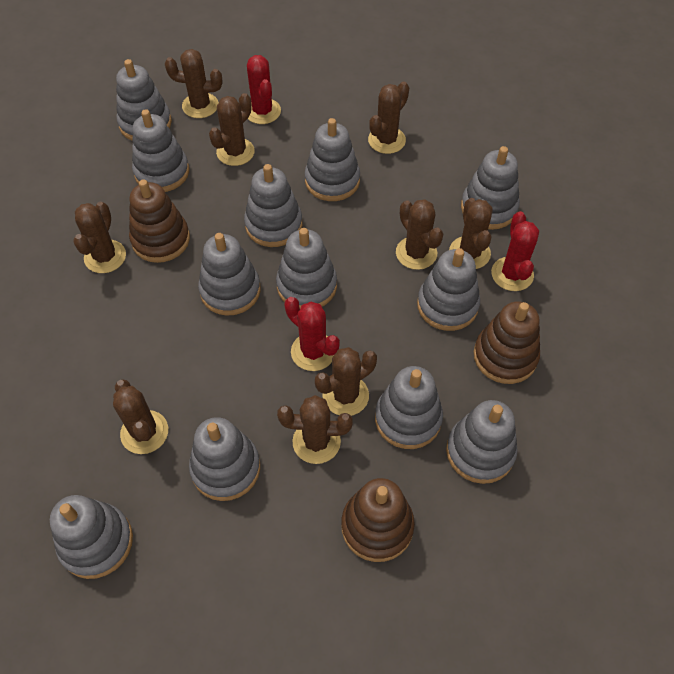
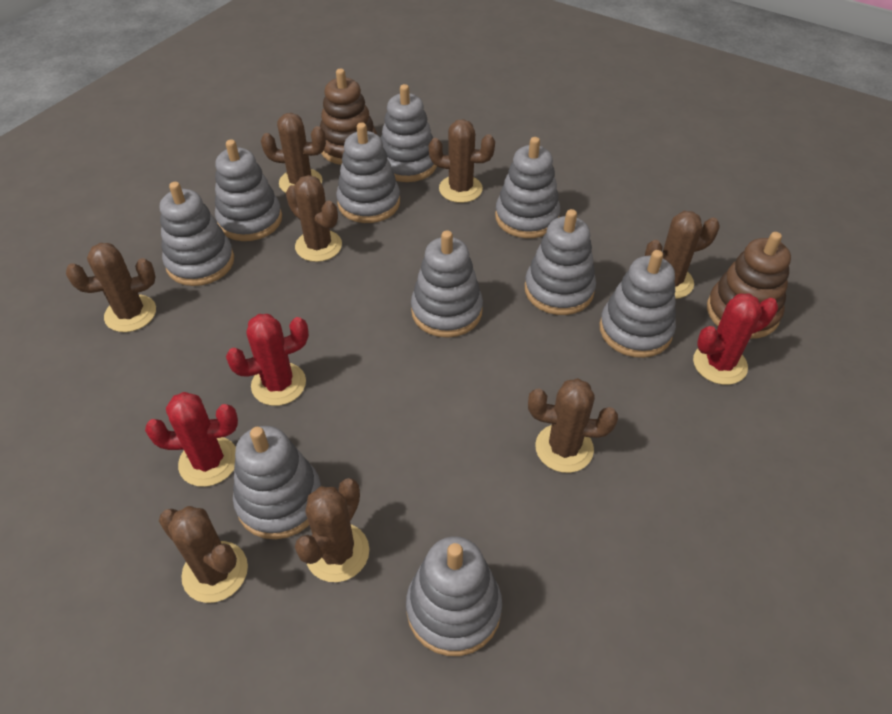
brown cactus: [73,202,126,273] [113,380,168,454] [165,49,223,118] [209,93,255,166] [277,395,353,464] [315,347,377,416] [368,81,409,154] [396,199,443,270] [449,198,493,269] = 9 -> [66,243,156,332] [159,506,248,603] [261,113,326,193] [286,175,342,262] [295,478,369,582] [429,119,495,203] [528,378,618,473] [645,211,720,299] = 8
brown stacking toy: [129,179,190,263] [341,478,415,562] [474,302,540,384] = 3 -> [320,69,377,165] [707,232,791,339] = 2
grey stacking toy: [50,495,133,579] [116,59,172,141] [132,109,189,192] [189,417,260,501] [198,233,261,316] [244,164,302,247] [276,228,337,308] [305,118,360,201] [375,366,443,449] [417,248,480,331] [446,400,518,484] [461,146,520,230] = 12 -> [160,182,234,286] [215,139,282,241] [233,426,322,539] [336,122,400,223] [381,84,437,182] [406,537,502,656] [411,231,483,338] [495,137,560,238] [525,209,596,315] [599,250,676,358] = 10

